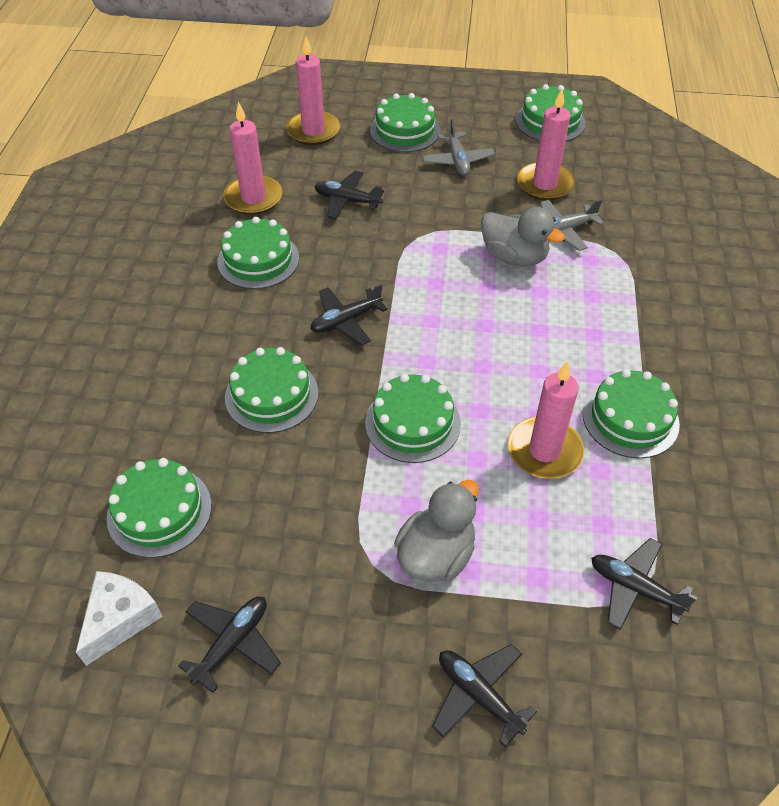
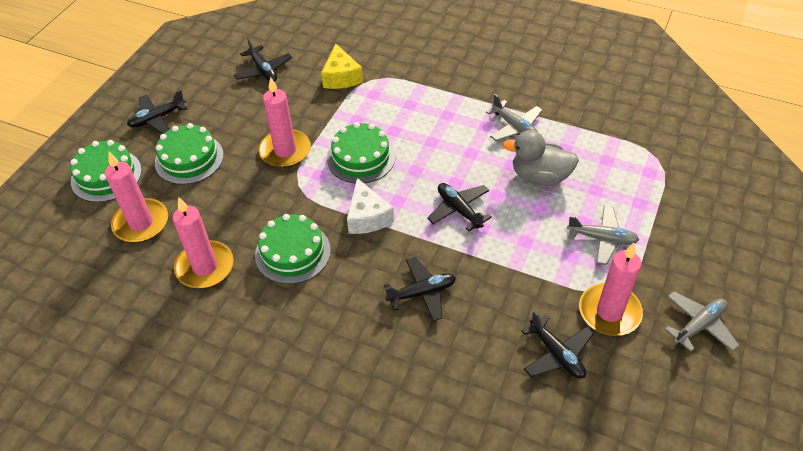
green cake: [107,458,211,558] [217,217,299,289] [225,347,318,433] [365,374,461,463] [370,93,440,152] [515,84,586,141] [583,369,680,458] = 7 -> [70,140,142,202] [155,123,224,185] [255,214,331,284] [327,122,395,183] = 4
grey duck: [394,480,479,582] [481,207,565,267] = 2 -> [503,130,579,186] = 1
grey plane: [422,119,495,176] [540,199,604,251] = 2 -> [486,94,543,141] [567,206,639,265] [665,291,740,352] = 3
yellow cheese: none = 0 -> [321,44,363,89] = 1

